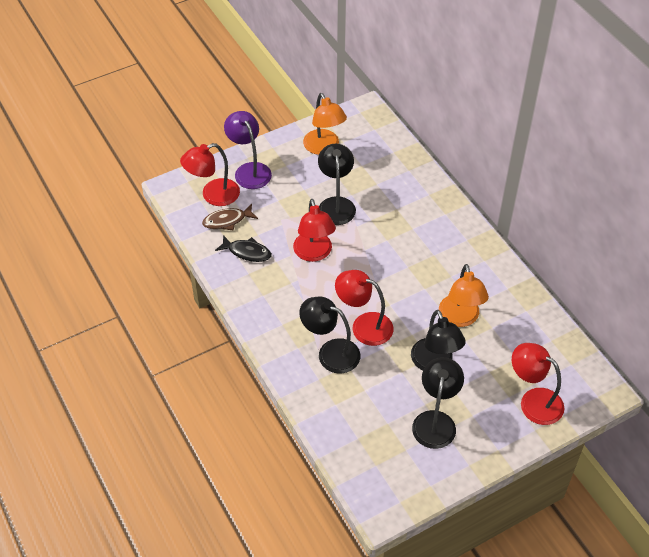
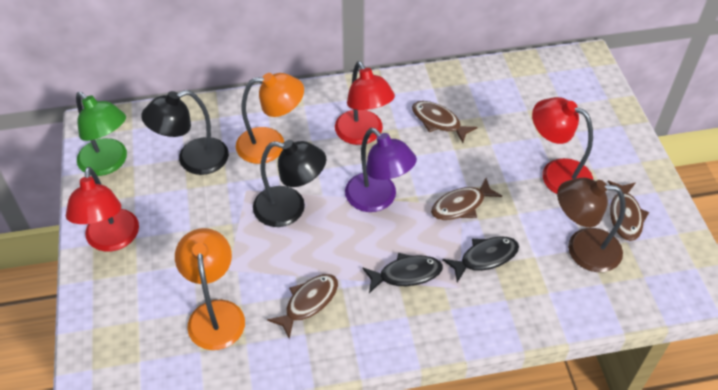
black fish: [215,235,272,262] = 1 -> [362,253,443,293] [443,236,519,283] = 2
black lamp: [299,296,360,374] [318,144,356,225] [411,310,466,370] [412,357,464,449] = 4 -> [141,90,229,175] [253,140,326,227] = 2
brown fish: [202,204,258,231] = 1 -> [267,274,338,339] [412,101,478,143] [431,178,502,220] [607,181,649,241] = 4
brown lamp: none = 0 -> [557,178,626,272] = 1
green lamp: none = 0 -> [76,92,127,176] = 1
red lamp: [180,143,240,206] [293,199,336,262] [335,270,393,346] [512,343,564,425] = 4 -> [66,167,139,252] [335,61,395,145] [532,97,593,194] = 3

